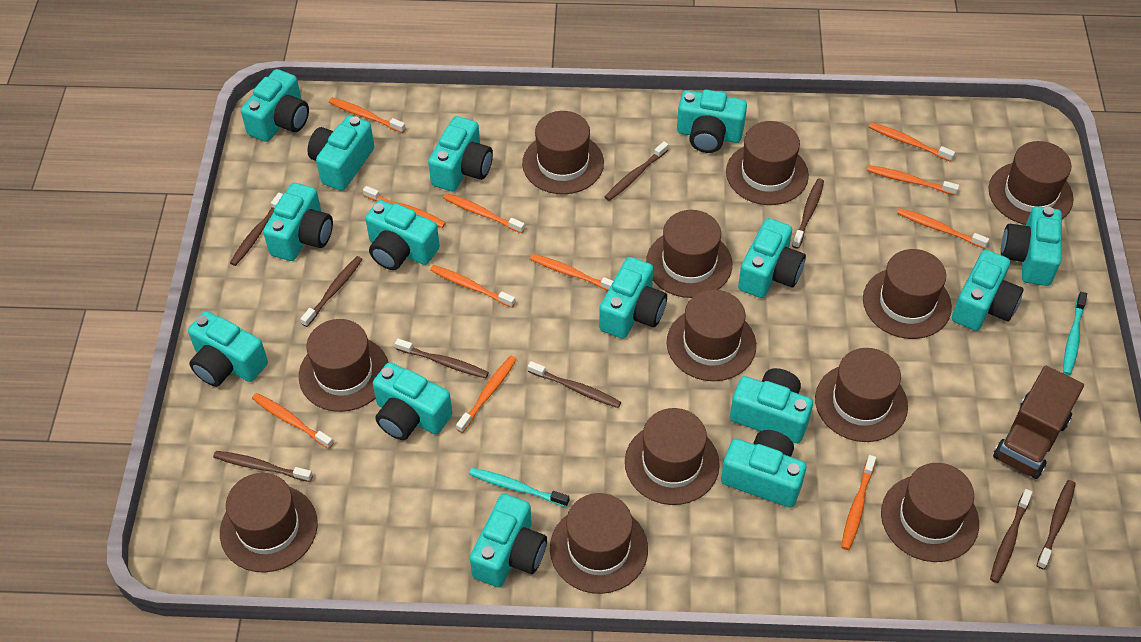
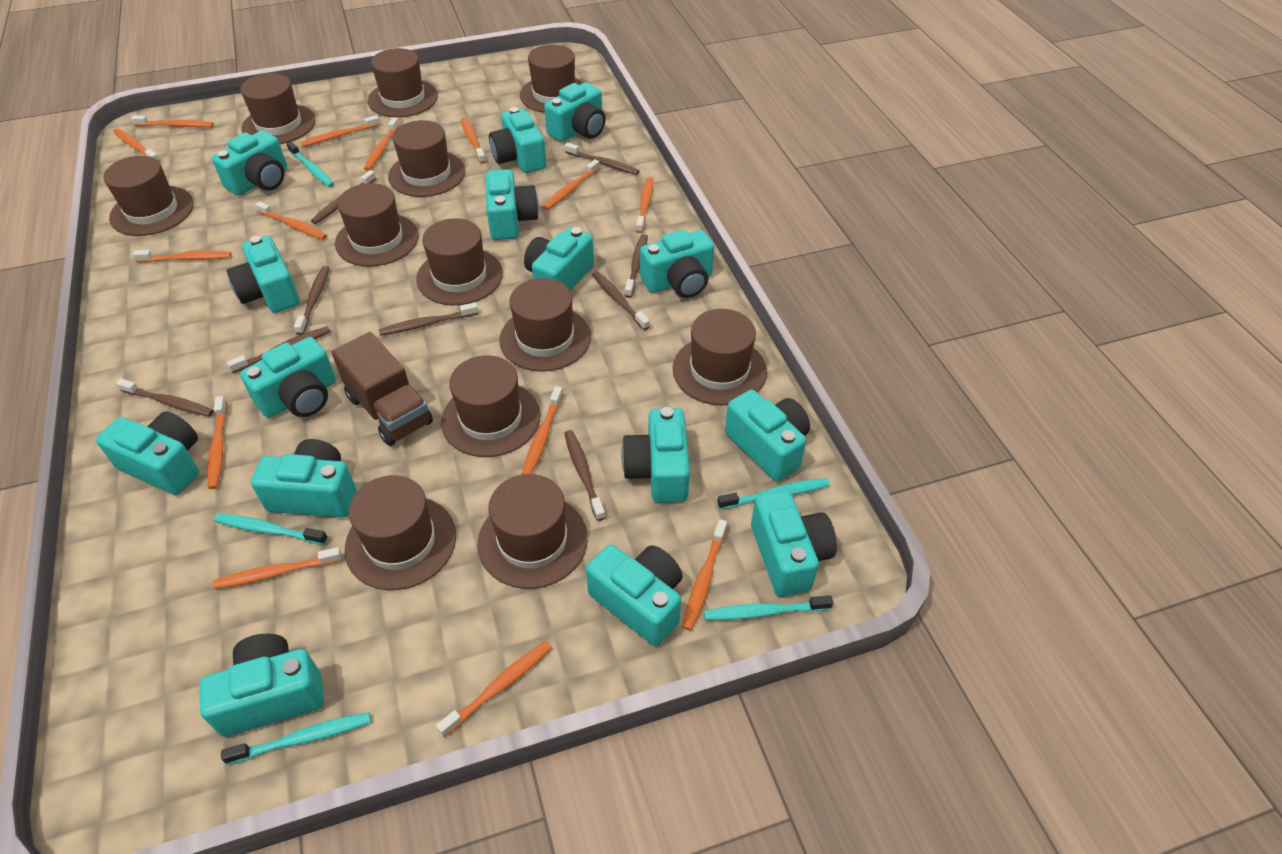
orange toothbrush: [252,393,334,449] [329,98,406,133] [363,186,446,228] [430,265,515,308] [443,193,525,233] [456,356,517,433] [530,254,613,291] [841,455,876,550] [867,165,959,195] [869,122,955,162] [897,208,989,249] = 11 -> [113,128,160,162] [131,115,214,127] [132,250,231,262] [207,396,227,489] [213,547,342,589] [255,201,327,240] [300,115,380,147] [364,117,400,171] [436,641,552,737] [461,117,486,164] [522,386,563,475] [543,159,600,210] [636,177,653,233] [682,519,727,631] = 14
turquoise toothbrush: [469,468,569,507] [1063,292,1087,375] = 2 -> [214,514,328,545] [221,712,371,765] [286,142,334,187] [704,595,833,620] [717,478,830,509] = 5

